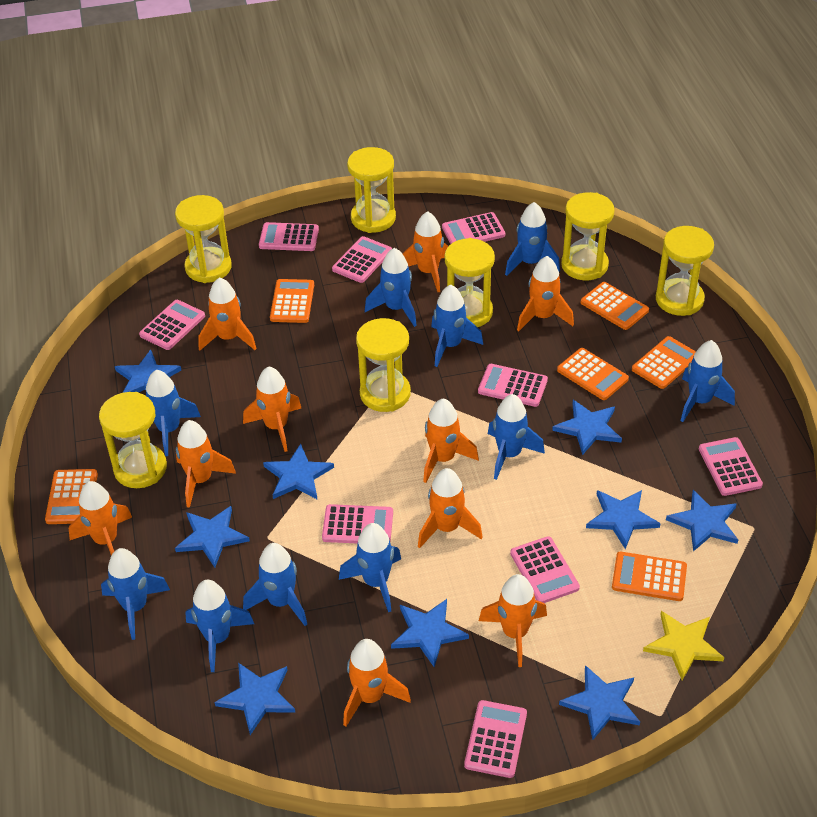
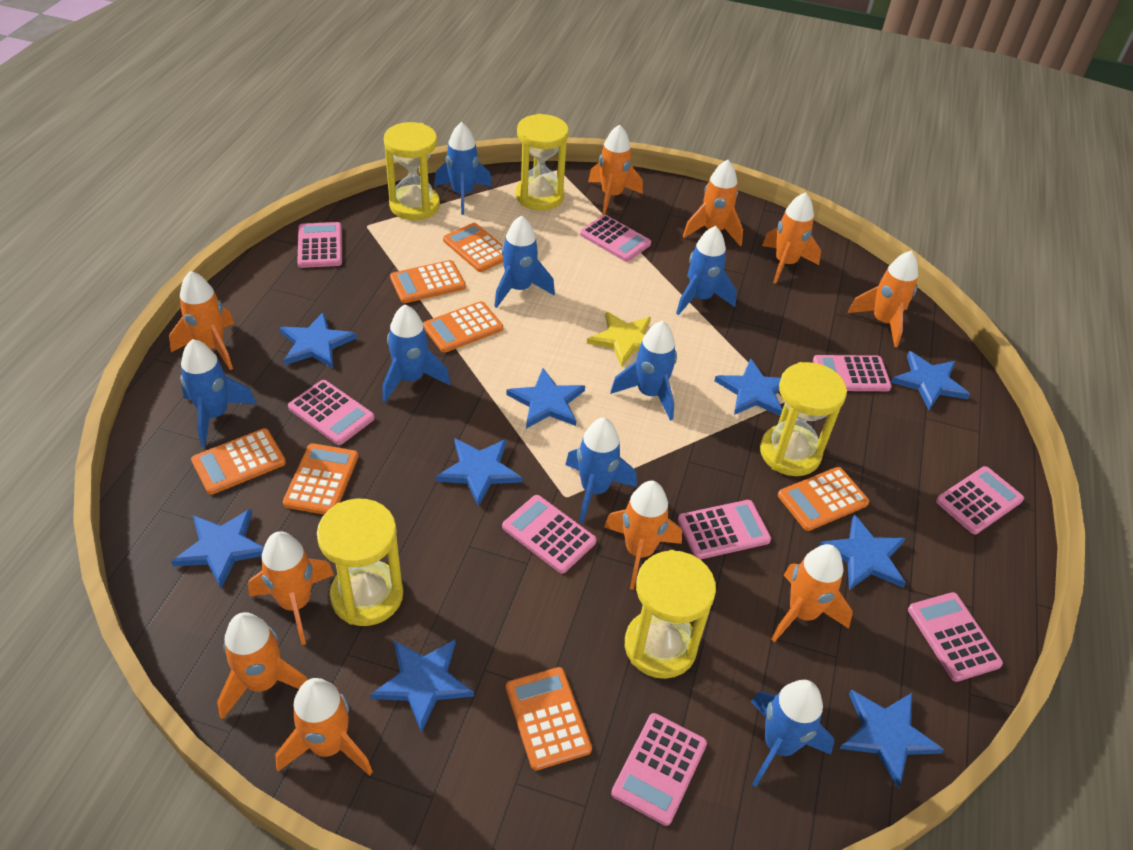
blue rocket: [101,548,170,640] [146,370,201,456] [185,580,254,672] [243,543,307,626] [339,523,401,612] [365,248,417,327] [431,284,483,367] [488,394,545,480] [505,202,560,276] [681,340,735,422] = 10 -> [180,339,257,447] [382,304,450,402] [434,122,492,215] [494,215,555,308] [565,418,637,523] [610,321,677,421] [676,226,737,315] [751,680,834,787] = 8
orange calculator: [45,469,98,524] [270,279,314,323] [557,348,629,400] [581,282,649,330] [612,552,687,601] [632,336,696,389] = 6 -> [191,428,286,495] [283,443,358,514] [390,260,466,303] [423,301,503,353] [443,223,503,272] [506,667,592,770] [778,467,870,531] = 7
yellow hourglass: [99,392,167,488] [175,195,232,283] [347,147,396,233] [356,318,411,412] [445,238,495,327] [561,192,615,280] [656,226,714,316] = 7 -> [317,499,403,626] [384,122,440,220] [516,114,569,210] [625,550,716,679] [760,362,847,476] = 5

